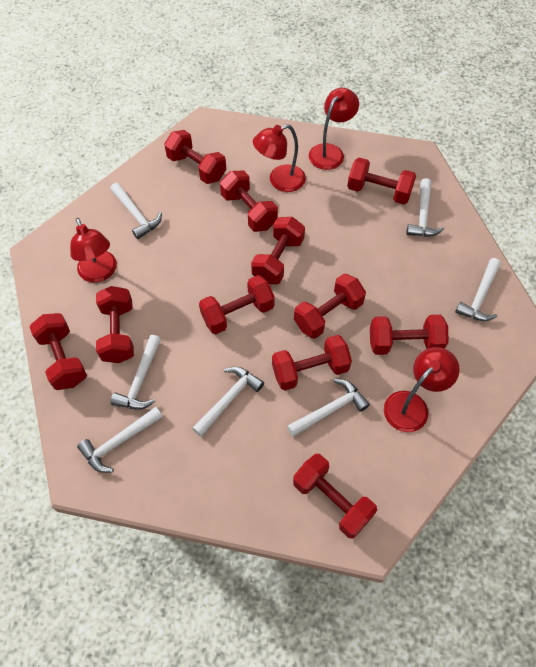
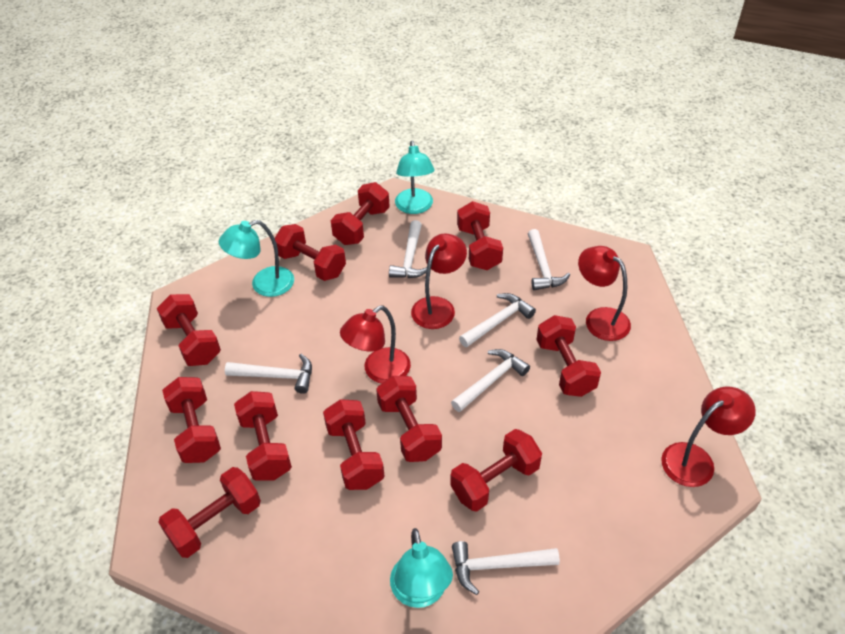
turquoise lamp: none = 0 -> [219,220,294,297] [390,528,453,608] [395,141,434,214] = 3
white hammer: [77,407,163,473] [110,183,162,239] [111,335,161,410] [192,367,264,437] [287,379,370,437] [406,178,444,237] [455,258,501,321] = 7 -> [225,354,312,394] [389,220,427,278] [451,349,530,412] [452,541,560,595] [459,293,536,347] [528,229,570,290] = 6

